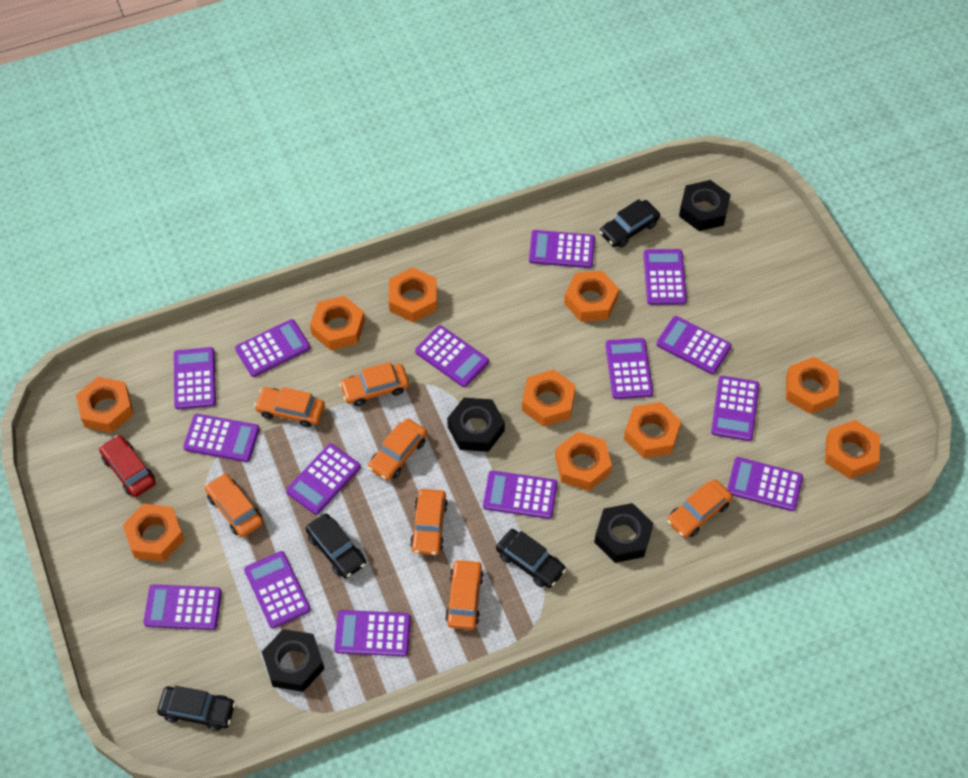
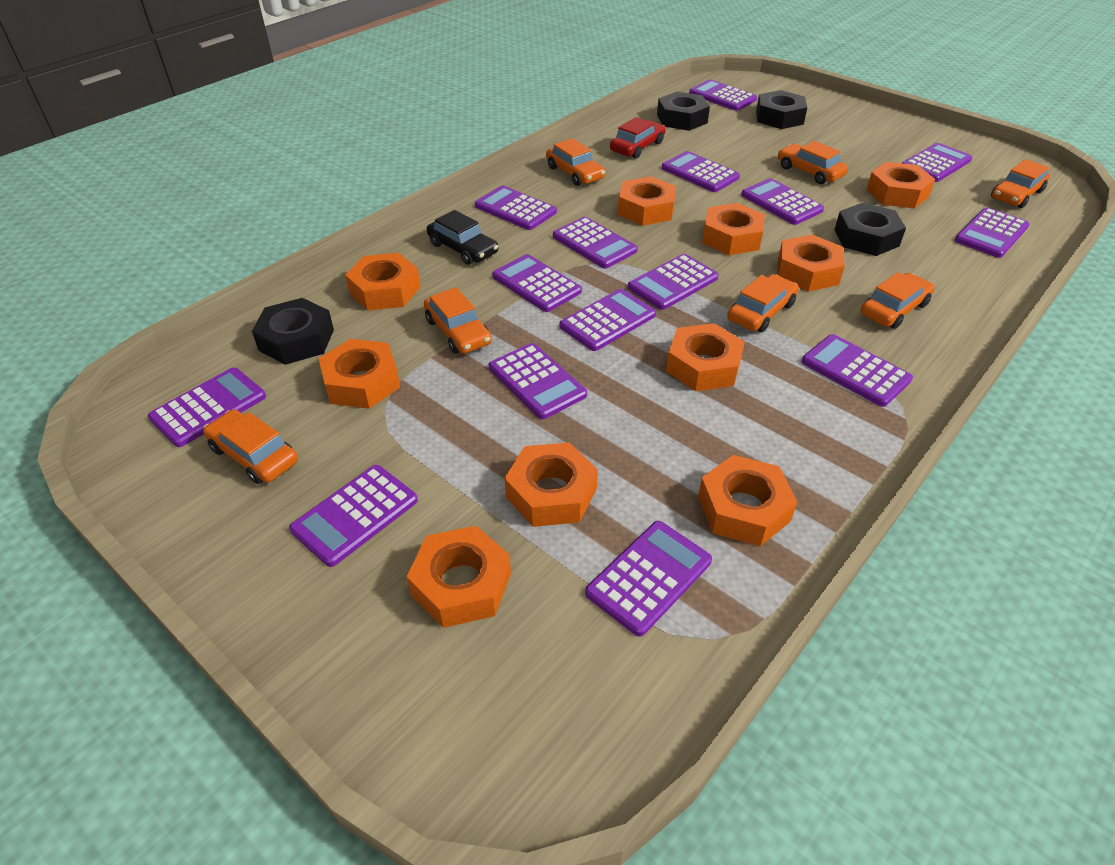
black car: [157,686,236,731] [306,513,366,578] [496,529,566,588] [600,199,660,248] = 4 -> [427,210,498,265] = 1

